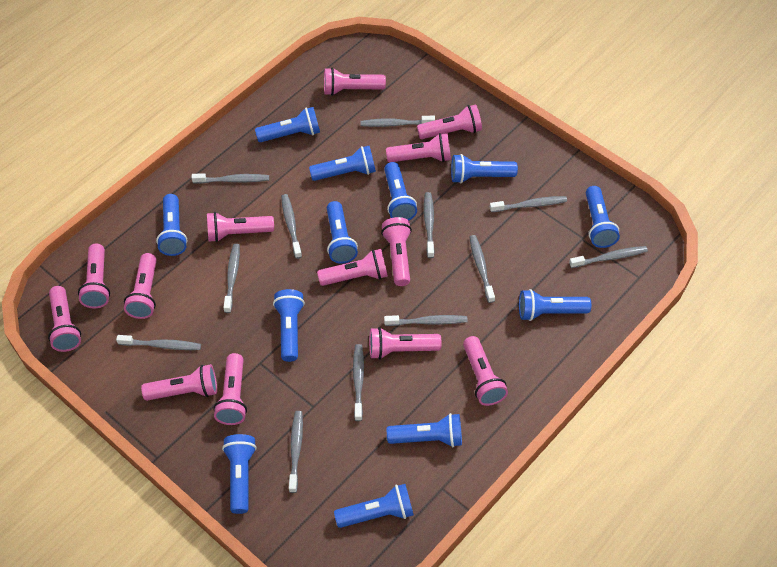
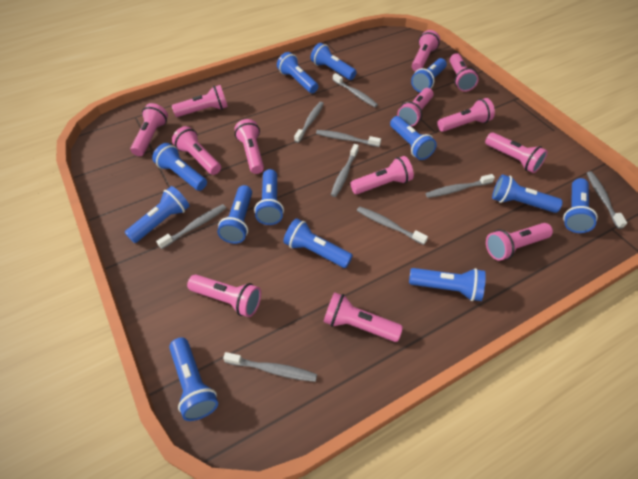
blue flashlight: [156,194,187,256] [222,434,257,514] [255,107,320,142] [273,289,305,362] [309,146,376,181] [327,201,358,264] [334,484,414,528] [384,162,417,221] [387,413,462,447] [451,154,518,184] [519,289,591,321] [586,186,620,248] = 12 -> [125,186,189,243] [152,143,207,191] [169,337,218,421] [217,185,252,244] [254,169,284,225] [277,52,318,93] [283,218,353,268] [310,43,357,80] [390,116,437,160] [409,268,486,301] [411,58,447,92] [492,174,563,213] [563,178,598,233] = 13
grey toothbrush: [116,335,201,350] [191,173,269,184] [223,244,240,313] [281,194,302,259] [289,411,303,493] [353,344,364,421] [360,116,435,127] [384,315,468,326] [424,192,435,258] [469,235,495,303] [490,196,567,212] [569,246,648,268] = 12 -> [156,204,226,249] [223,352,317,382] [294,102,324,143] [316,130,381,147] [331,144,359,197] [333,73,378,107] [357,206,428,245] [426,174,495,198] [587,171,627,229] = 9

